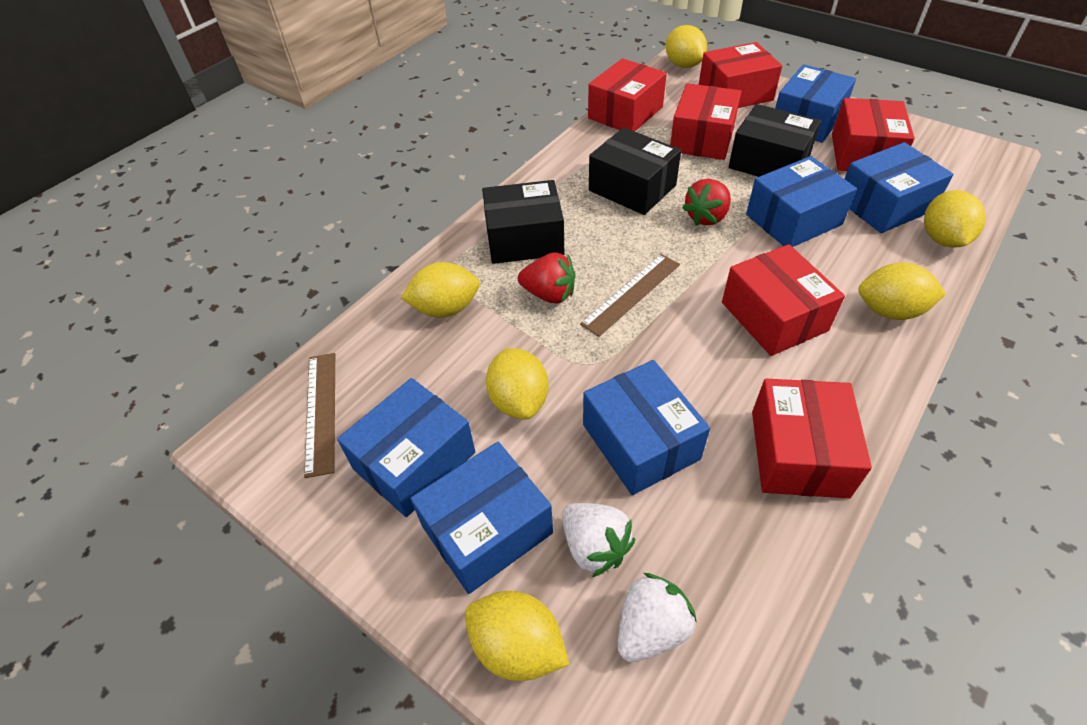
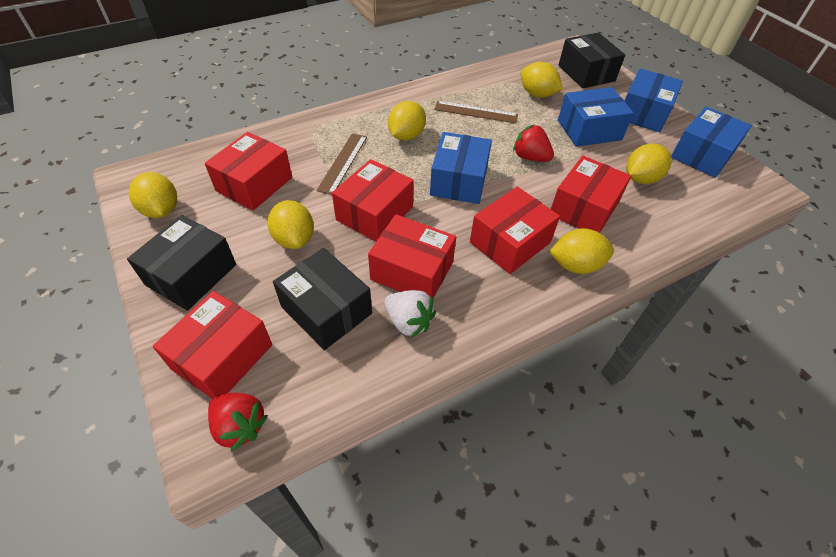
blue box: [337,378,475,517] [410,442,553,594] [583,360,710,495] [746,156,857,247] [775,64,856,143] [844,142,954,233] = 6 -> [430,132,492,204] [558,87,634,147] [625,69,683,132] [671,107,752,178] = 4
white strawberry: [562,503,635,577] [617,573,697,662] = 2 -> [384,290,436,338] = 1

